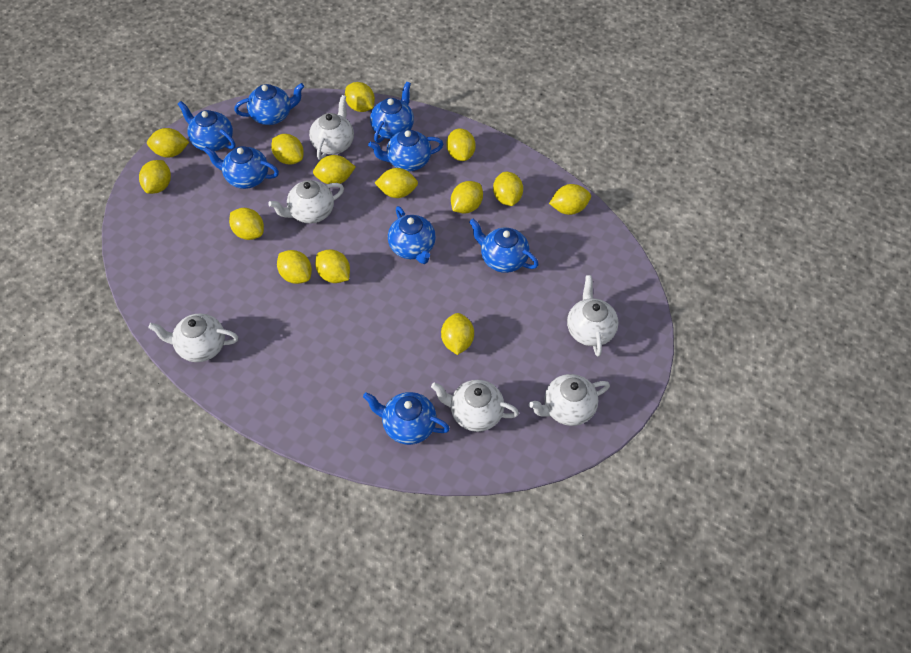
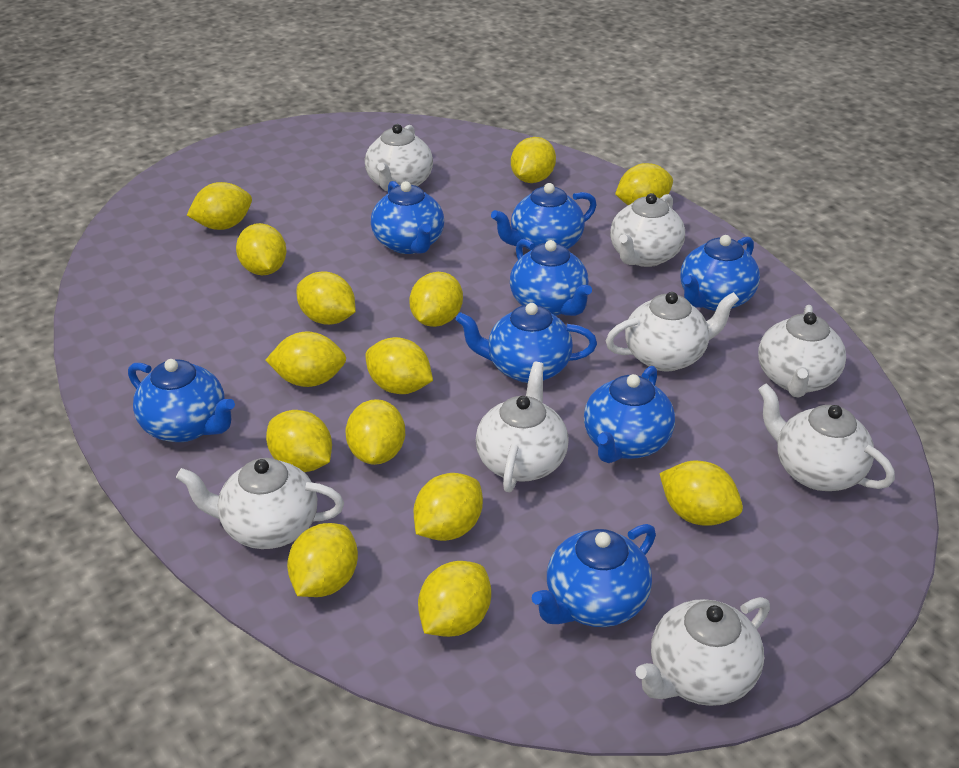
white teapot: [148,313,238,362] [268,180,344,224] [309,95,354,160] [431,380,519,432] [529,374,610,426] [567,275,619,357] = 6 -> [176,458,344,549] [365,124,433,191] [476,362,569,492] [606,292,739,371] [610,193,685,267] [635,597,770,706] [758,305,846,398] [758,383,895,491] = 8

